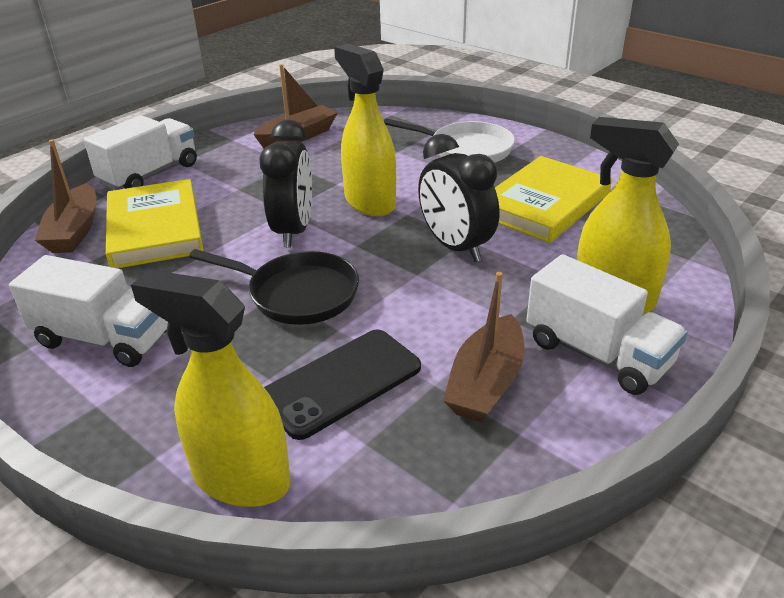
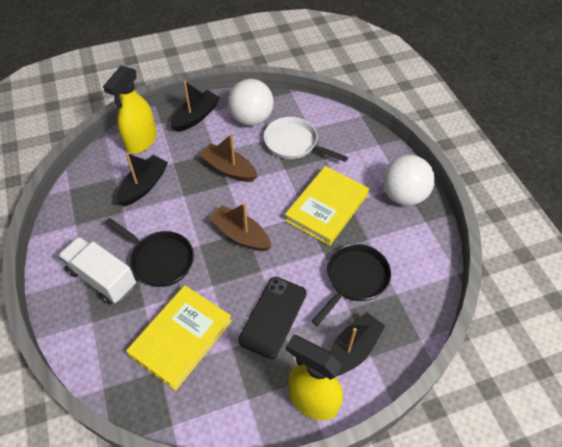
black boat: none = 0 -> [116,153,168,206] [171,81,220,132] [330,312,385,376] = 3
black clock: [259,120,312,247] [418,134,499,262] = 2 -> none = 0
black pan: [189,249,359,325] = 1 -> [105,218,194,287] [311,244,391,326] = 2
brown boat: [35,139,97,253] [253,64,338,149] [443,272,524,422] = 3 -> [199,134,257,182] [209,203,271,251] = 2
white ball: none = 0 -> [228,79,274,126] [383,155,435,205] = 2
white truck: [9,255,168,367] [84,115,197,190] [526,254,688,395] = 3 -> [58,236,136,304] = 1
yellow spray bottle: [131,270,291,507] [334,44,396,216] [577,117,679,314] = 3 -> [103,65,157,154] [286,335,343,420] = 2

